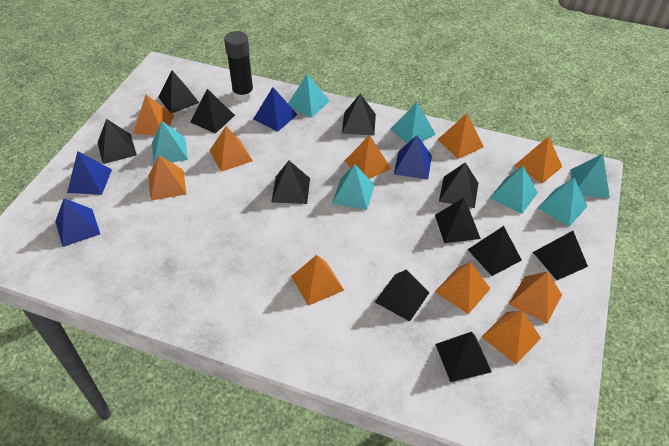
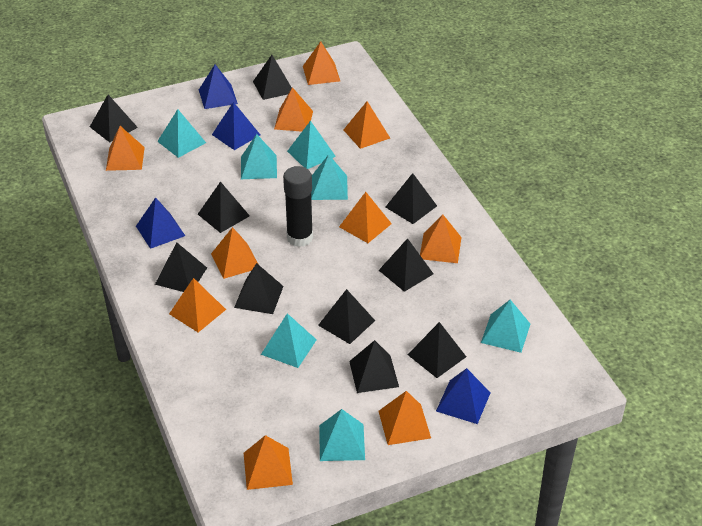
black pyramid: [97,119,137,164] [158,70,199,113] [190,89,235,134] [272,161,310,204] [342,94,376,135] [375,269,429,321] [435,198,481,243] [435,332,492,382] [439,162,478,208] [467,226,522,276] [533,231,588,280] = 11 -> [90,95,138,142] [155,242,207,292] [198,181,250,233] [234,263,284,314] [253,55,292,100] [318,289,375,344] [349,340,399,393] [379,238,433,292] [386,173,437,224] [407,322,466,378] = 10

